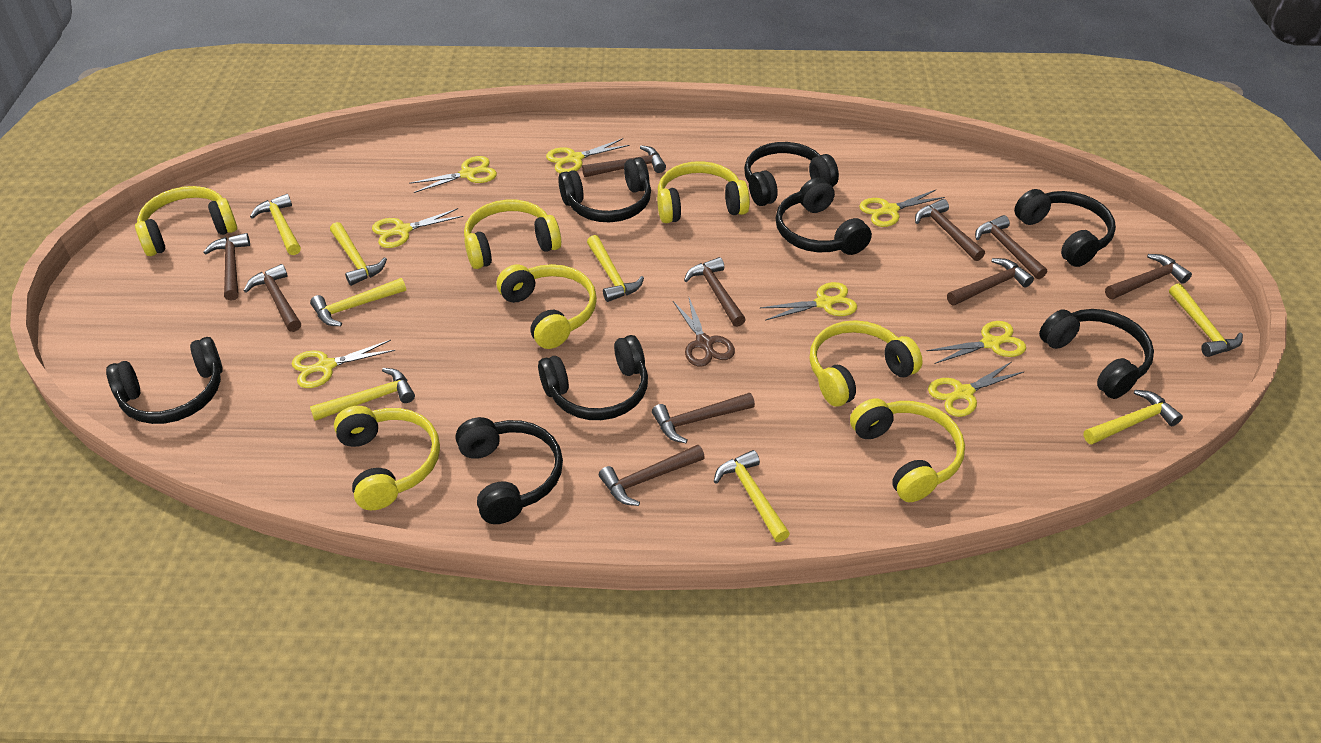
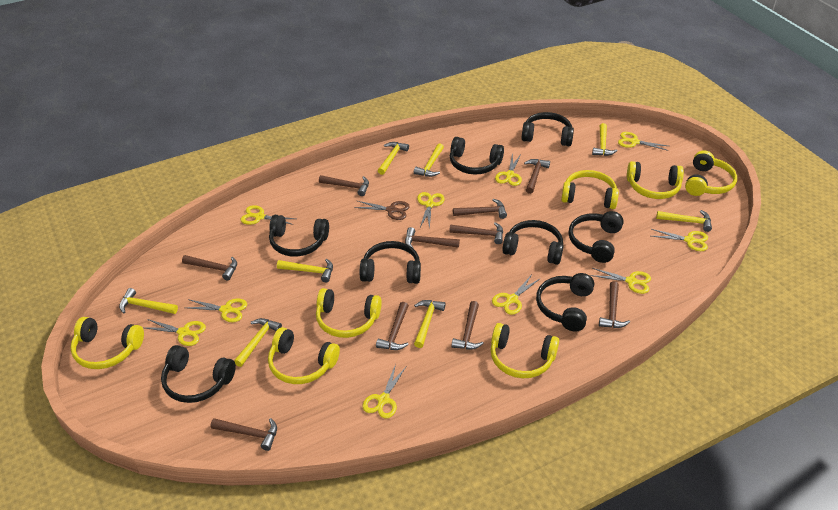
yellow scissors: [292,340,395,388] [372,208,463,248] [409,156,497,193] [546,138,630,173] [760,282,857,321] [859,190,945,227] [927,321,1026,364] [928,362,1024,417] = 8 -> [145,319,206,346] [186,299,247,322] [241,205,296,225] [362,364,406,418] [417,192,445,230] [492,276,541,315] [495,153,522,186] [590,268,651,294] [618,132,669,151] [652,229,708,251] = 10

